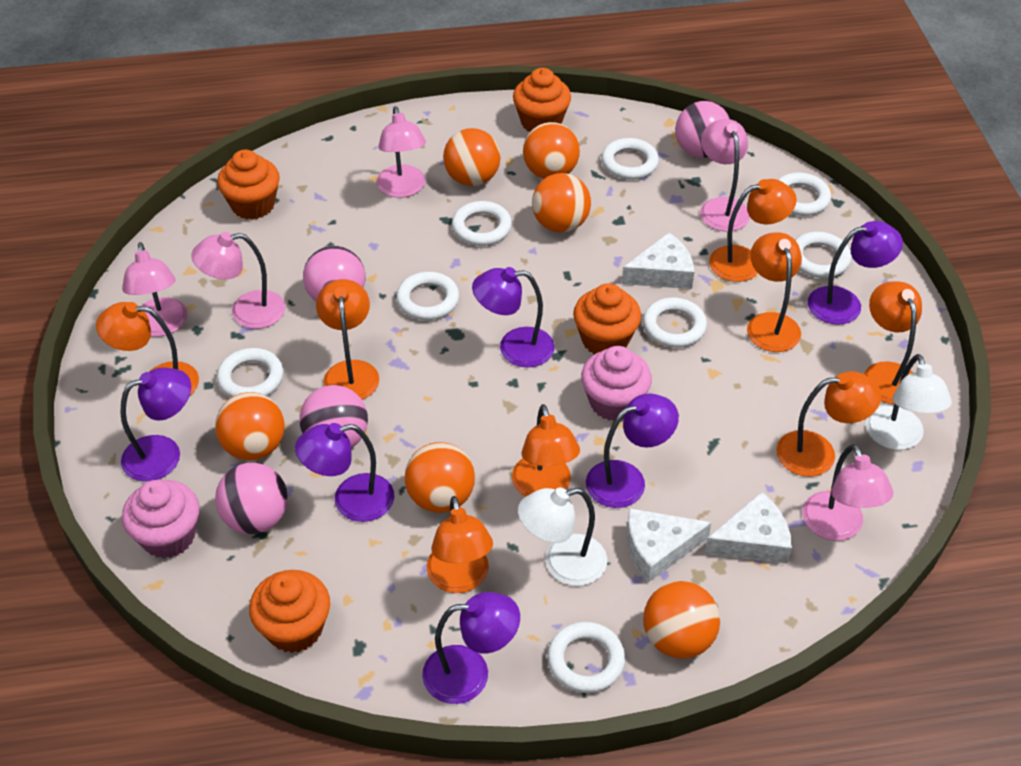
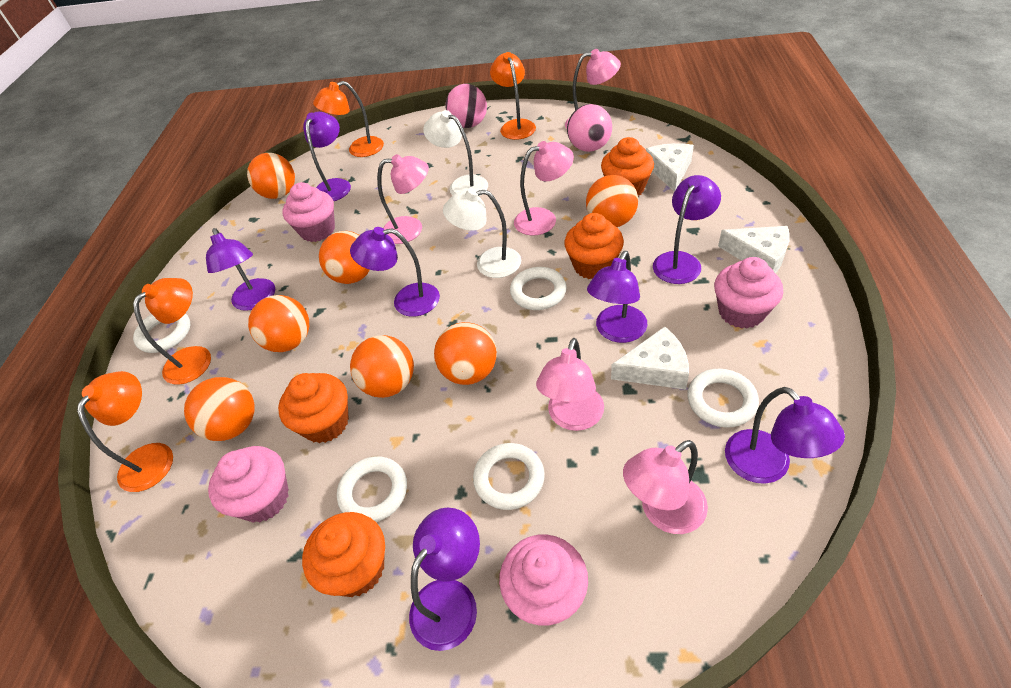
orange ball: [215,392,285,460] [405,442,475,513] [443,128,501,186] [523,122,580,179] [532,173,591,233] [643,581,720,659] = 6 -> [184,377,255,441] [247,153,295,199] [248,295,309,352] [319,231,370,284] [350,335,414,398] [434,322,497,385] [586,175,638,227] = 7
orange lamp: [96,302,199,395] [316,279,379,400] [427,496,493,593] [512,404,580,497] [709,179,797,282] [747,232,802,352] [776,371,881,477] [864,281,922,404] = 8 -> [77,371,173,492] [133,278,211,385] [313,81,384,157] [490,52,536,140] = 4
pink ball: [215,463,288,534] [299,385,368,448] [303,246,366,301] [675,101,730,158] = 4 -> [446,84,487,128] [567,104,612,152] = 2
pink cupcake: [122,480,199,559] [581,346,652,421] = 2 -> [208,446,289,523] [282,182,335,242] [499,534,588,625] [714,257,783,329] = 4
purple lamp: [120,367,191,482] [295,423,394,522] [422,592,520,704] [472,267,555,368] [586,393,679,508] [808,221,903,325] = 6 -> [206,228,275,311] [303,111,351,201] [350,227,440,317] [409,508,480,651] [587,251,648,343] [653,175,721,284] [725,387,845,484] = 7
white ring: [217,348,283,398] [396,272,459,320] [452,201,512,246] [547,622,625,693] [601,138,659,180] [643,298,707,348] [778,172,831,216] [795,232,851,278] = 8 -> [133,313,190,353] [337,456,407,522] [473,443,545,510] [510,267,567,310] [687,369,759,428] = 5

